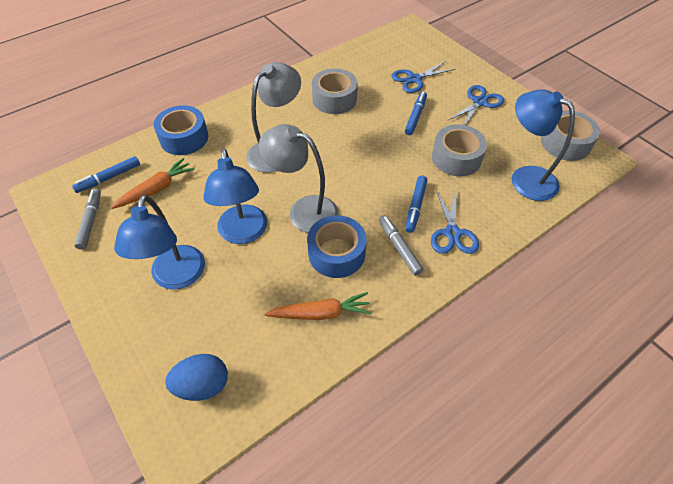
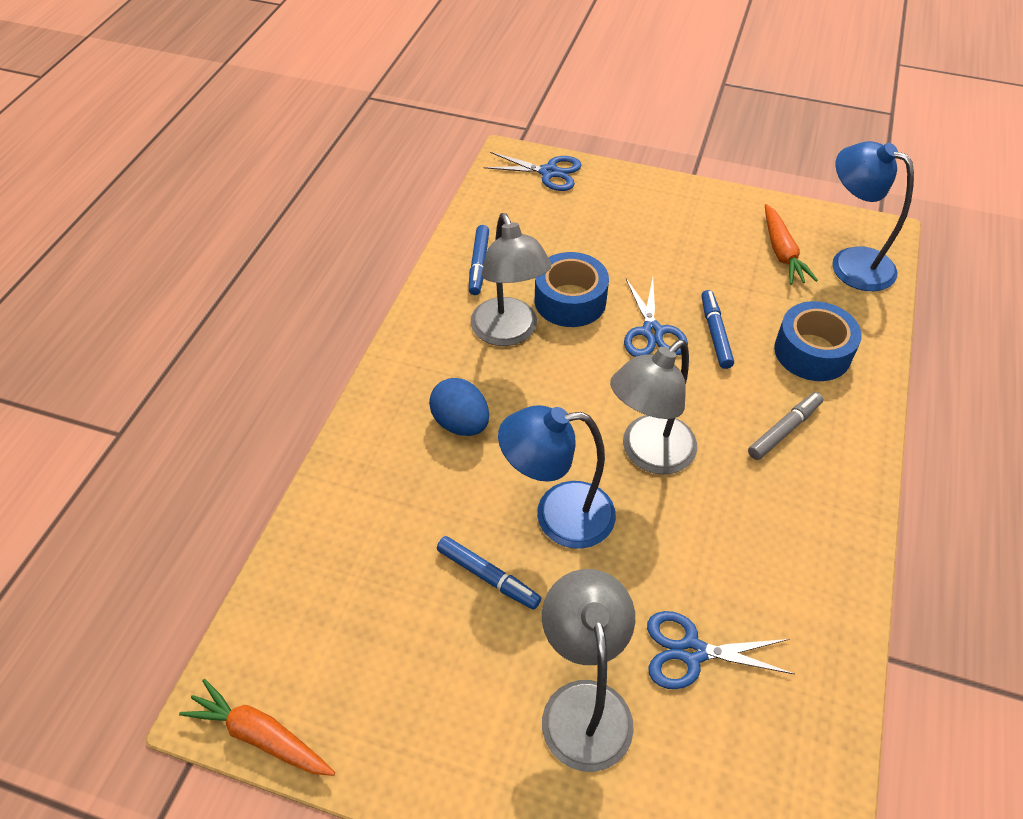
blue lamp: [114,195,205,290] [203,148,267,244] [512,90,575,201] = 3 -> [498,405,616,549] [832,141,914,291] = 2
grey lamp: [246,62,301,173] [259,124,339,233] = 2 -> [470,213,551,346] [542,569,635,772] [610,340,697,475] = 3
grey marker: [74,188,101,250] [379,215,423,276] = 2 -> [748,392,823,460] = 1
grey tape: [312,68,358,114] [432,124,487,176] [541,111,600,161] = 3 -> none = 0

